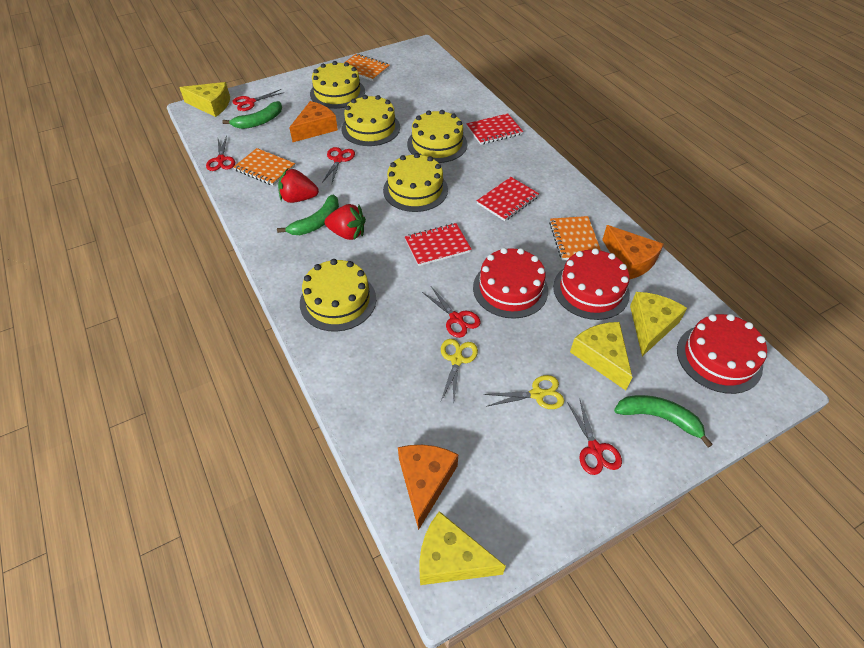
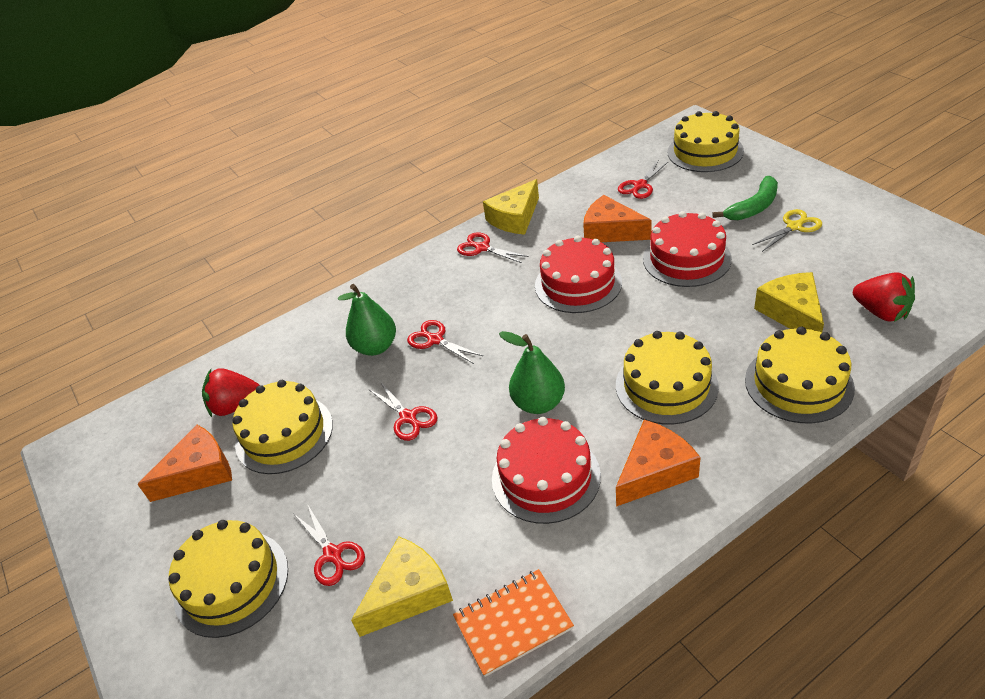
green banana: [222,101,282,129] [277,195,339,235] [614,395,713,448] = 3 -> [712,176,778,220] = 1
green pear: none = 0 -> [338,284,396,356] [499,331,565,414] = 2
orange notebook: [233,148,295,186] [344,54,390,81] [549,216,601,260] = 3 -> [453,569,574,677] = 1
red notebook: [405,223,471,266] [466,113,523,145] [477,177,539,221] = 3 -> none = 0
yellow cheese: [179,82,230,117] [419,511,506,585] [570,322,632,390] [630,292,687,356] = 4 -> [351,536,453,637] [483,179,539,235] [754,272,824,332] = 3
yellow scissors: [441,339,478,401] [484,375,564,409] = 2 -> [752,209,822,252] = 1

